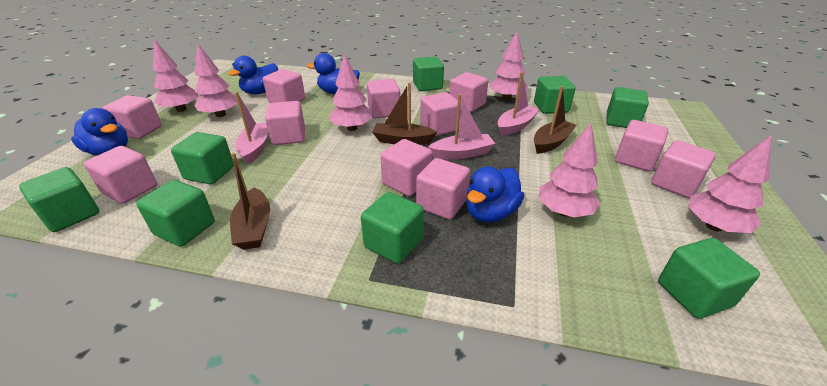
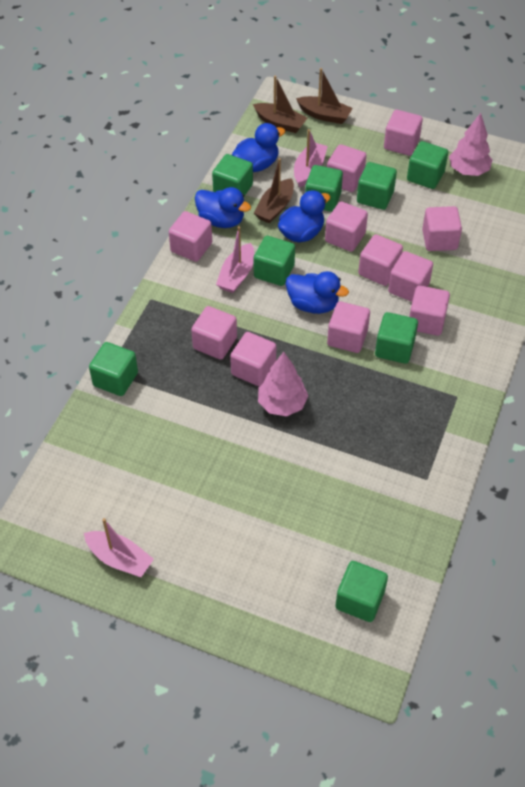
pink tree: [153,39,198,112] [194,43,238,117] [329,54,372,131] [489,31,528,100] [539,123,600,217] [688,135,772,233] = 6 -> [258,352,308,416] [449,113,492,176] = 2

